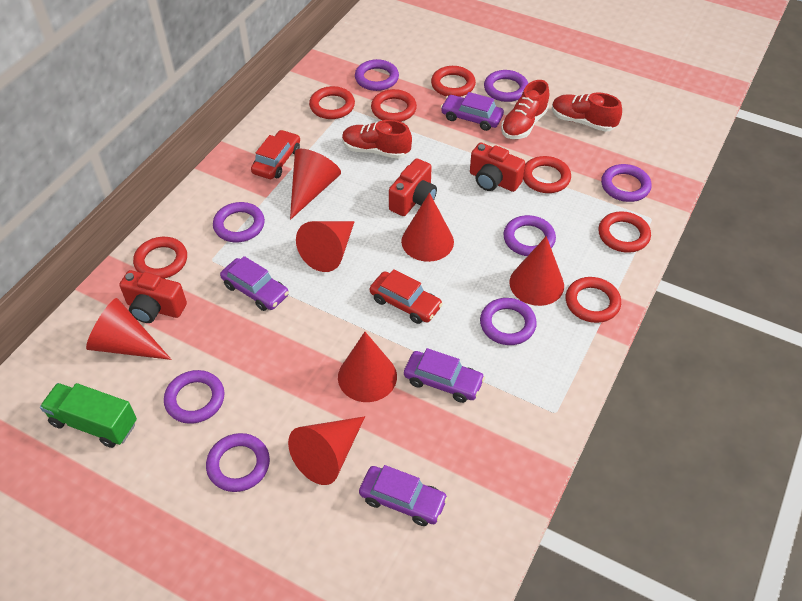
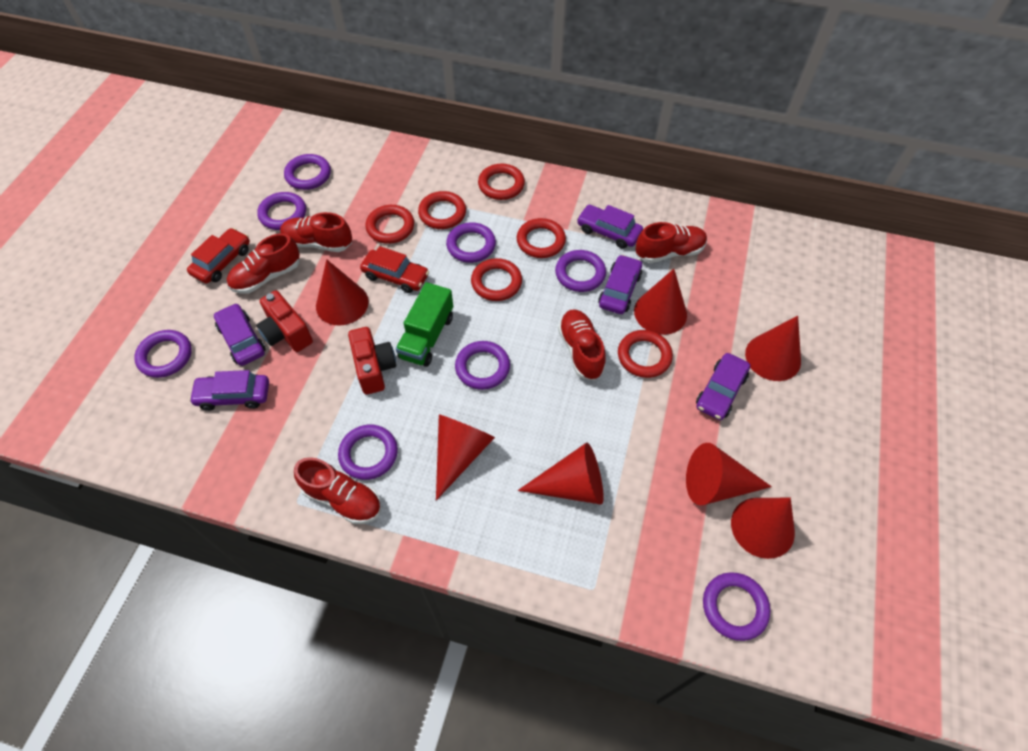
purple car: [220,256,289,311] [359,465,448,526] [404,348,485,403] [441,92,504,131] = 4 -> [189,370,269,411] [214,303,266,366] [577,205,643,249] [598,255,642,314] [696,353,750,420] = 5
red camera: [119,270,187,323] [389,158,437,216] [470,143,525,192] = 3 -> [256,290,313,352] [348,327,396,395] = 2
red ring: [133,237,187,279] [309,86,355,119] [371,89,417,122] [431,66,476,97] [523,156,571,193] [566,277,621,323] [598,211,651,253] = 7 -> [366,205,414,244] [418,191,466,229] [471,258,522,301] [478,163,525,200] [517,218,566,258] [618,330,673,378] = 6
red shoe: [342,120,412,159] [501,80,549,139] [552,92,622,132] = 3 -> [227,233,300,294] [280,212,352,252] [294,457,381,524] [558,310,606,380] [636,222,707,263] = 5

